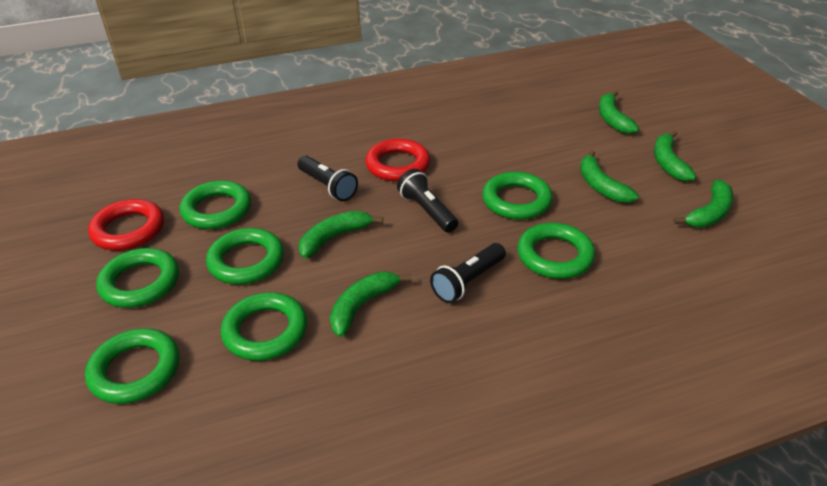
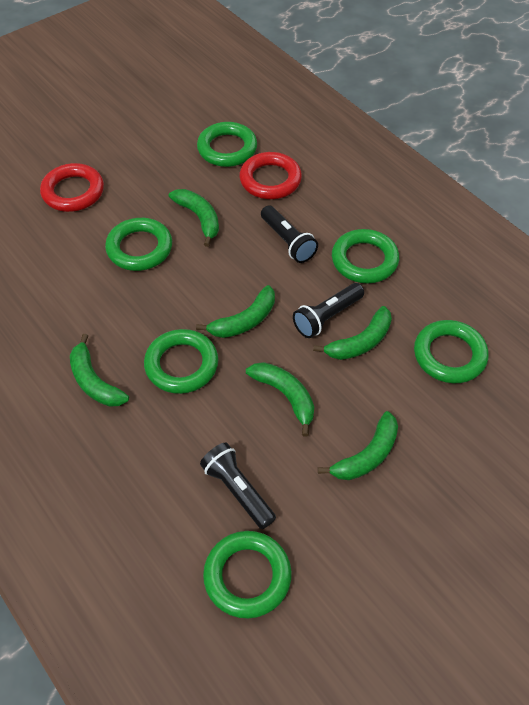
green ring: [85,328,179,404] [96,248,179,308] [180,180,251,229] [206,228,284,284] [221,292,307,361] [482,172,553,220] [517,222,595,279] = 7 -> [105,218,172,271] [144,329,219,394] [197,122,257,167] [203,531,292,619] [332,229,399,283] [414,320,489,383] = 6

